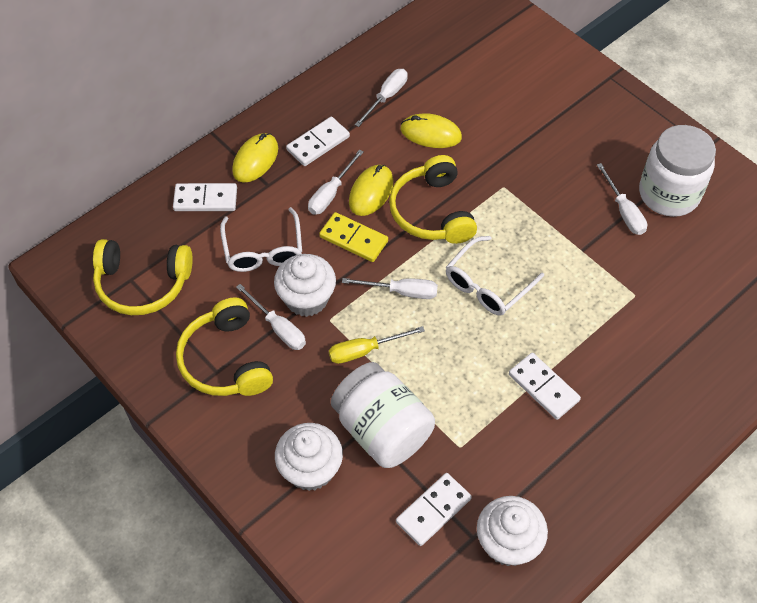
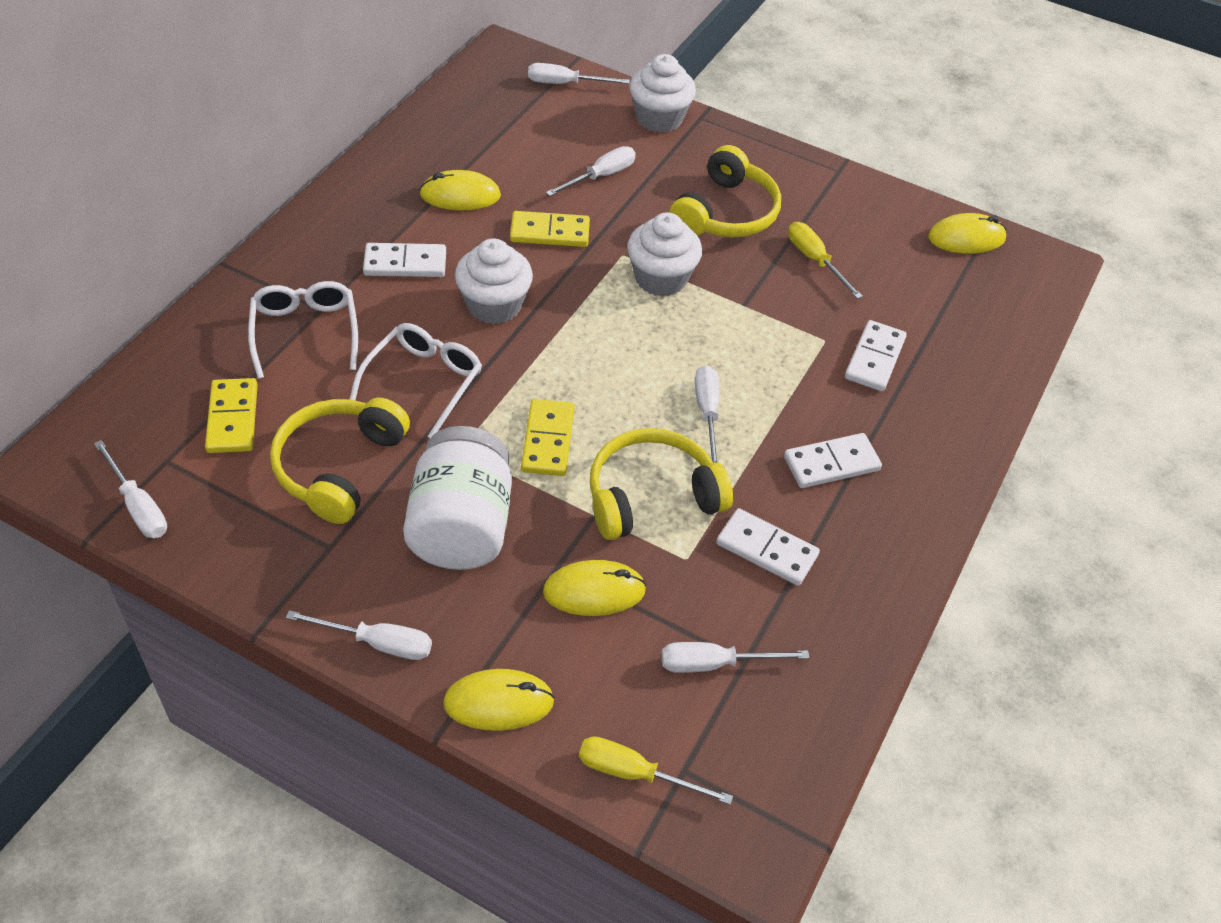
white jar: [331,362,435,468] [639,125,716,217] = 2 -> [403,426,512,570] = 1
white screwdriver: [236,284,306,350] [308,149,364,215] [342,278,438,299] [355,69,407,127] [597,163,647,235] = 5 -> [94,440,167,538] [286,610,432,660] [528,63,630,84] [546,146,636,196] [661,642,809,673] [695,365,720,463] = 6
yellow domino: [319,212,388,262] = 1 -> [205,378,258,453] [510,211,590,247] [521,399,574,476] = 3
yellow mouse: [232,133,278,183] [349,165,393,216] [400,113,462,148] = 3 -> [419,170,501,210] [443,669,555,731] [543,560,647,616] [928,213,1007,254] = 4
yellow screwdriver: [329,326,425,364] = 1 -> [579,736,733,805] [788,222,863,299] = 2

